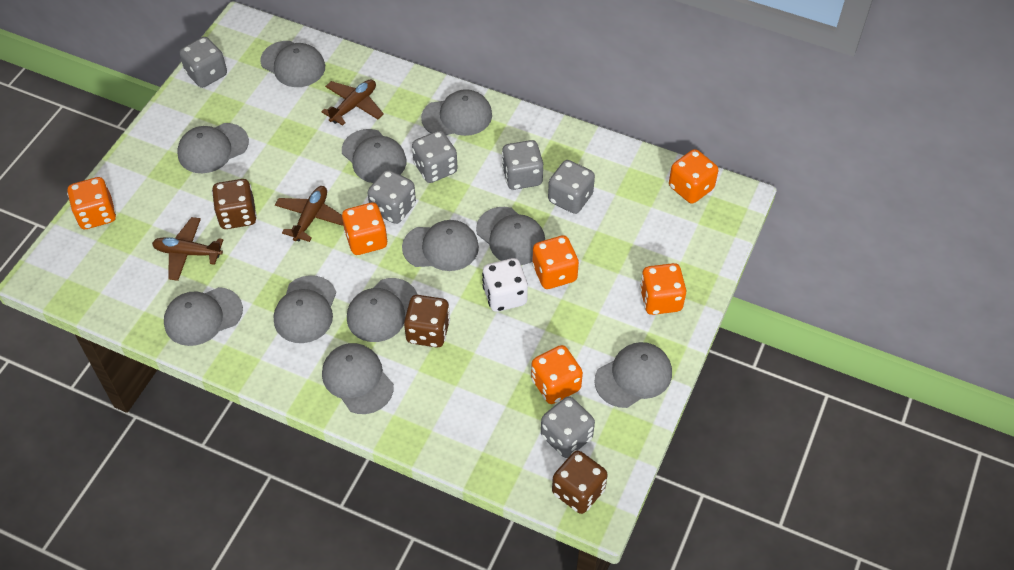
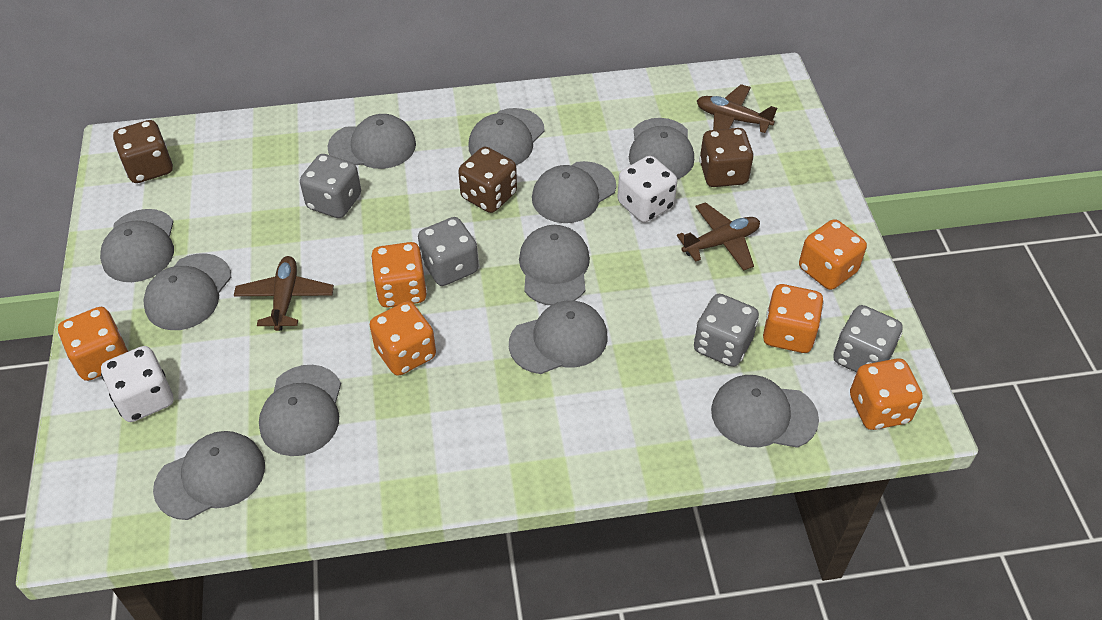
grey dice: [179,37,227,88] [367,170,416,224] [412,130,458,183] [502,140,543,190] [541,396,595,458] [548,160,595,214] = 6 -> [300,154,361,218] [418,217,479,286] [694,294,759,367] [833,305,903,373] = 4
white dice: [482,258,528,312] = 1 -> [101,346,173,422] [617,156,677,223] = 2

